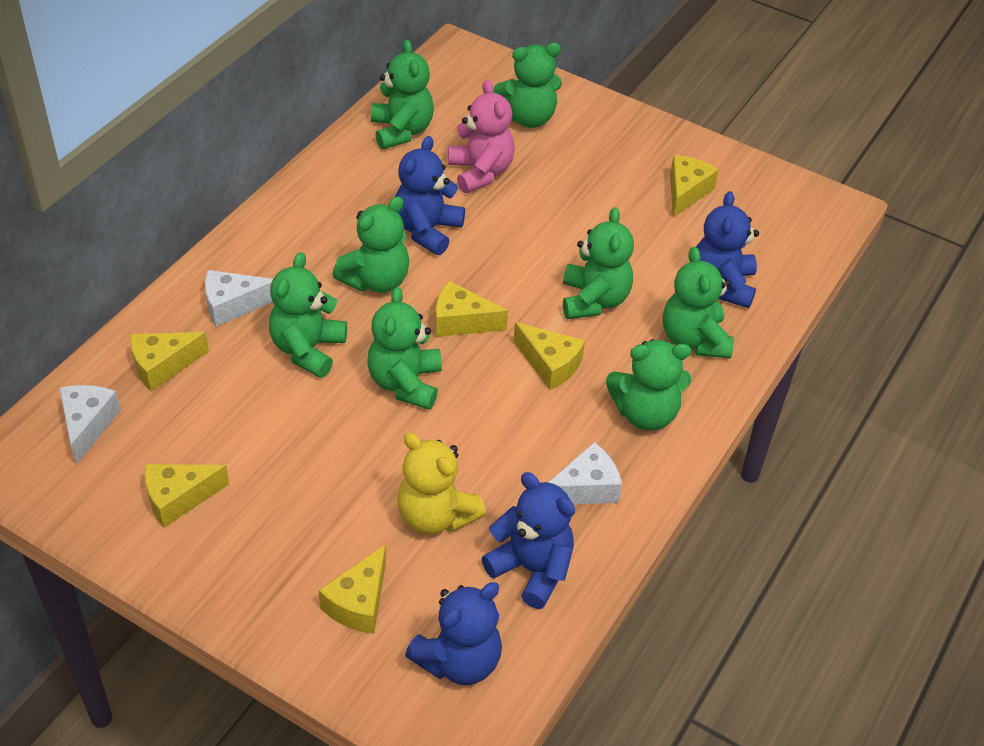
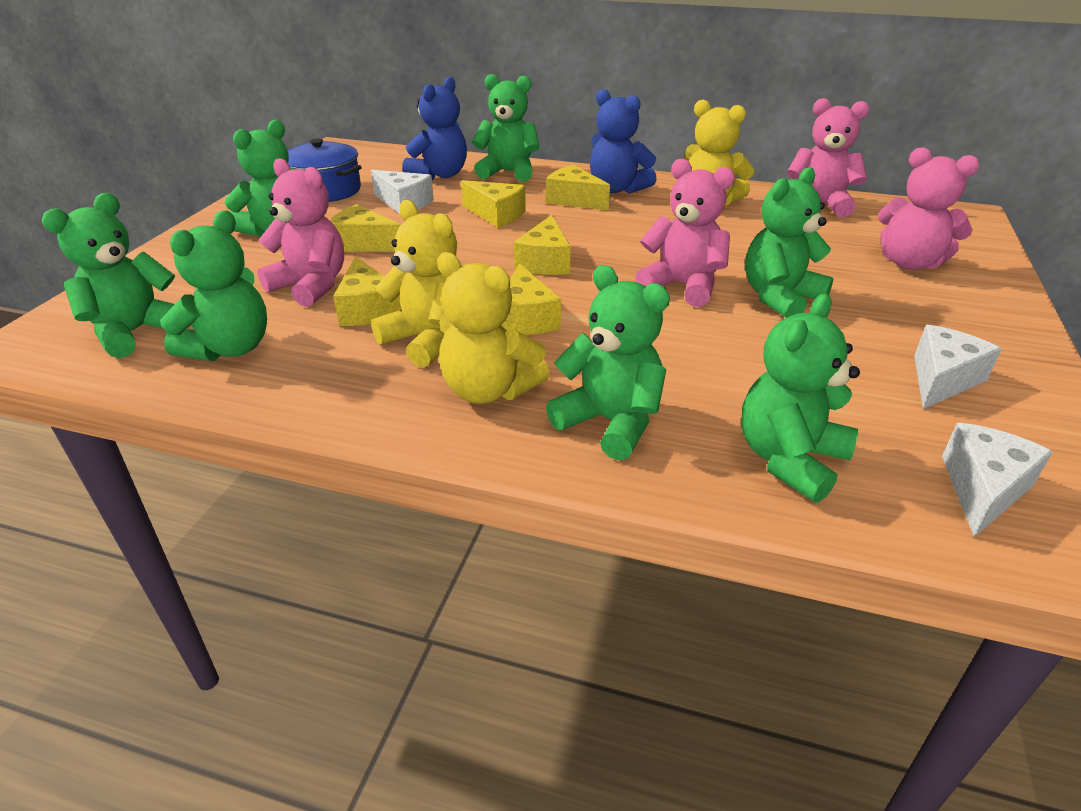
blue pot: none = 0 -> [287,138,362,202] = 1
blue teddy bear: [395,136,465,255] [405,582,502,685] [481,472,575,609] [696,191,759,308] = 4 -> [402,77,467,180] [590,89,657,194] = 2
green teddy bear: [269,252,347,378] [333,197,409,293] [368,287,442,410] [371,39,434,149] [493,43,562,128] [563,207,634,319] [606,339,691,431] [663,247,734,359] = 8 -> [42,193,175,358] [160,210,267,361] [225,119,293,237] [472,74,540,182] [546,265,670,460] [742,293,860,503] [745,167,834,318] = 7
pink teddy bear: [448,80,515,193] = 1 -> [257,158,344,307] [635,159,735,307] [787,98,869,217] [878,147,979,270] = 4
yellow teddy bear: [397,433,486,534] = 1 -> [371,200,457,368] [437,252,550,404] [684,99,754,206] = 3

